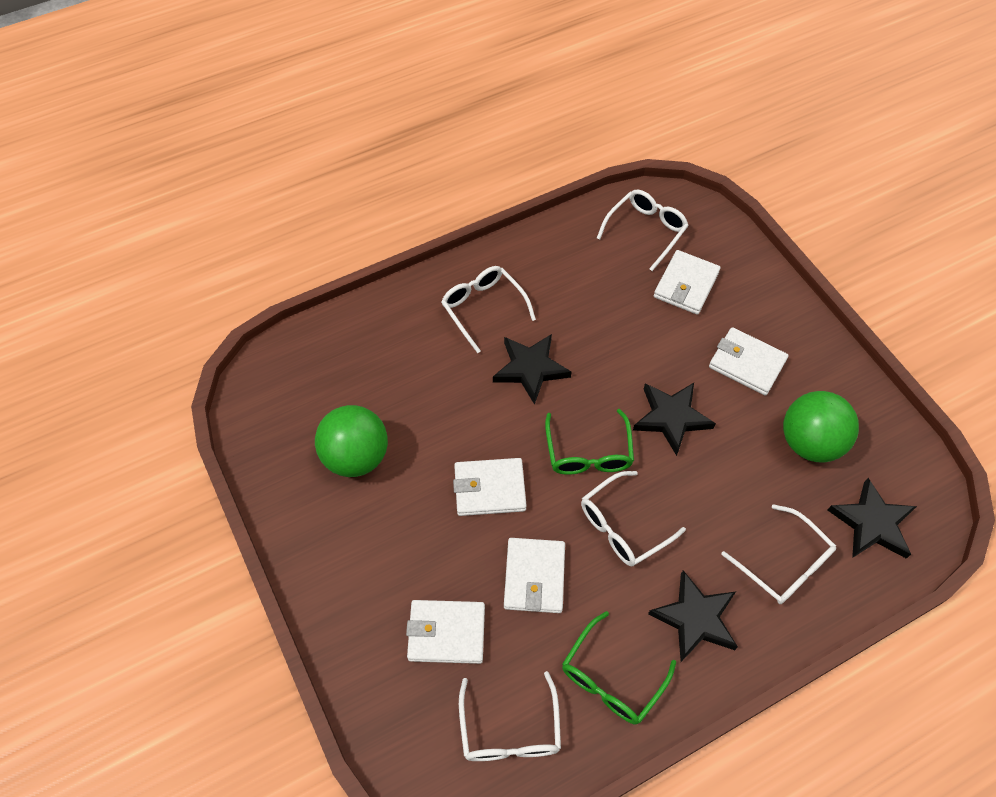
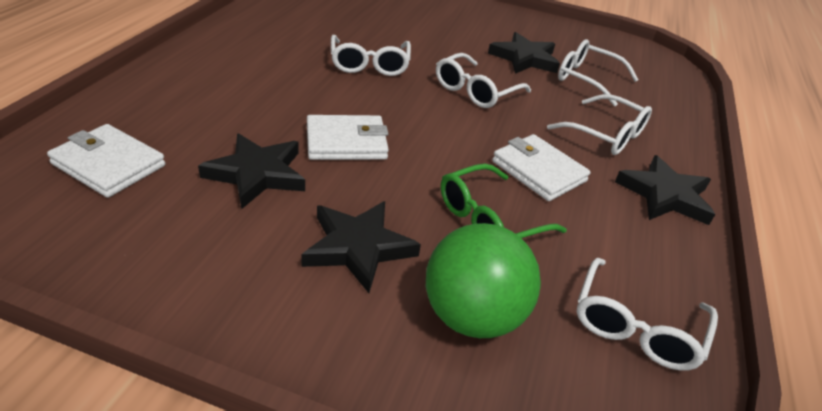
green ball: [315,405,388,477] [783,391,859,463] = 2 -> [426,223,541,338] = 1
green glasses: [545,409,634,475] [562,611,676,725] = 2 -> [441,164,567,238] = 1
white wallet: [406,600,485,664] [453,458,527,516] [504,538,565,613] [654,250,721,315] [709,327,788,395] = 5 -> [47,124,165,198] [307,115,389,160] [492,134,591,201] = 3

